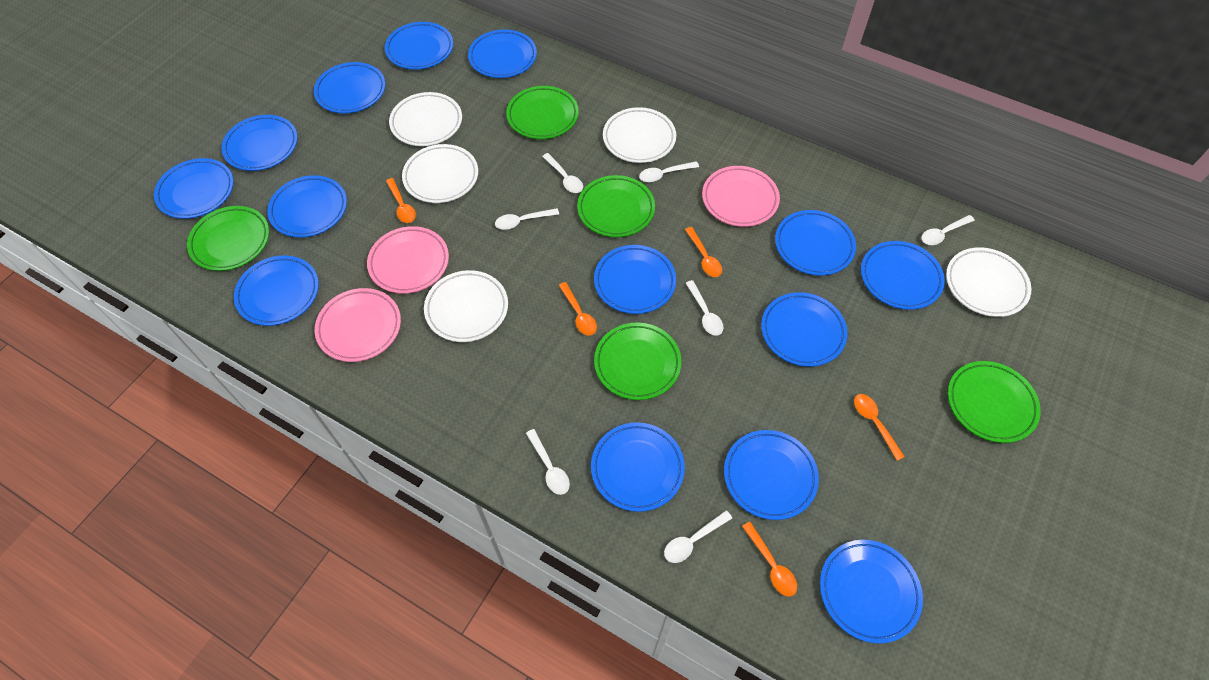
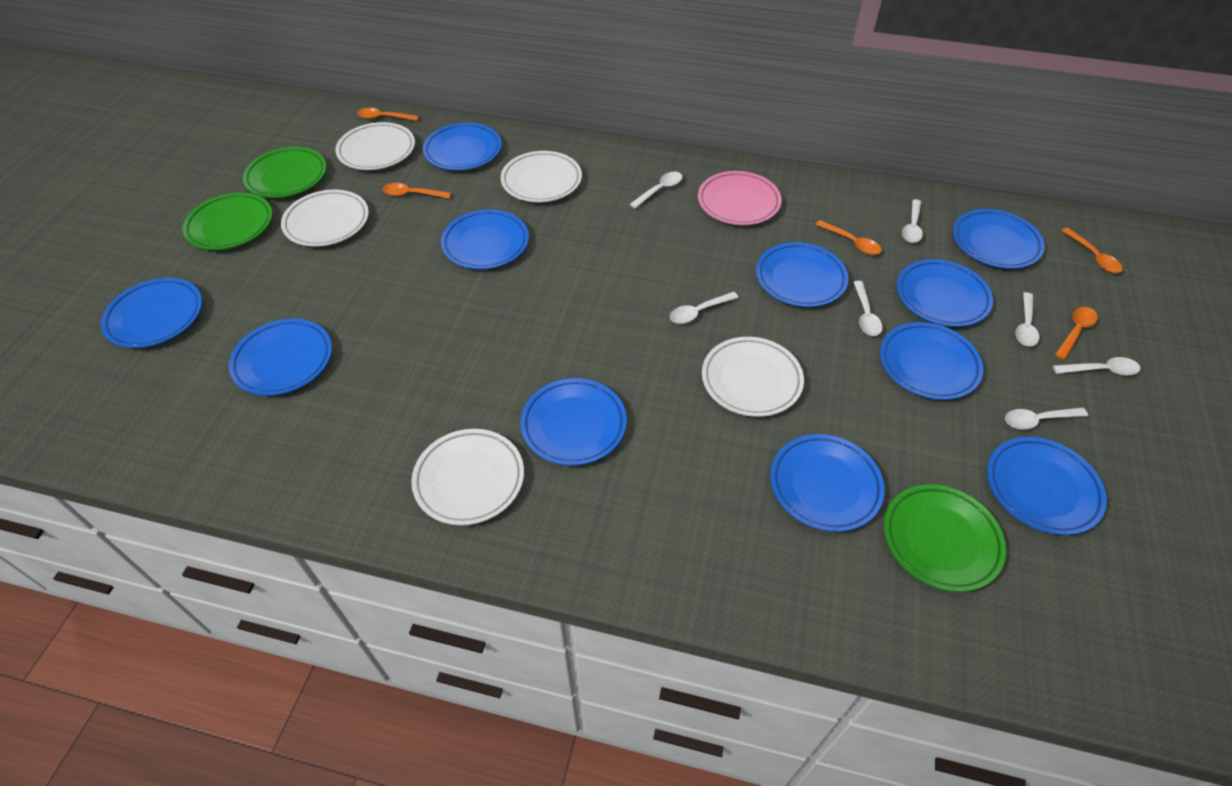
blue plate: [154,158,234,219] [221,115,298,171] [234,255,319,326] [267,175,347,238] [314,62,386,113] [385,22,453,70] [468,29,537,78] [591,422,685,512] [594,245,676,314] [724,430,819,520] [761,292,848,367] [775,210,856,276] [820,540,923,644] [861,241,945,310] = 14 -> [101,278,202,348] [229,319,332,396] [423,123,502,171] [441,210,529,269] [520,378,627,466] [756,242,848,307] [770,434,885,532] [880,322,983,400] [897,259,993,327] [953,209,1045,269] [987,437,1107,535] = 11
green plate: [187,206,269,271] [506,86,579,139] [577,175,655,237] [594,323,682,400] [948,361,1041,443] = 5 -> [182,193,272,250] [243,147,327,198] [884,484,1006,592] = 3
pink plate: [315,288,401,362] [367,226,449,294] [702,166,780,227] = 3 -> [698,171,782,225] = 1

